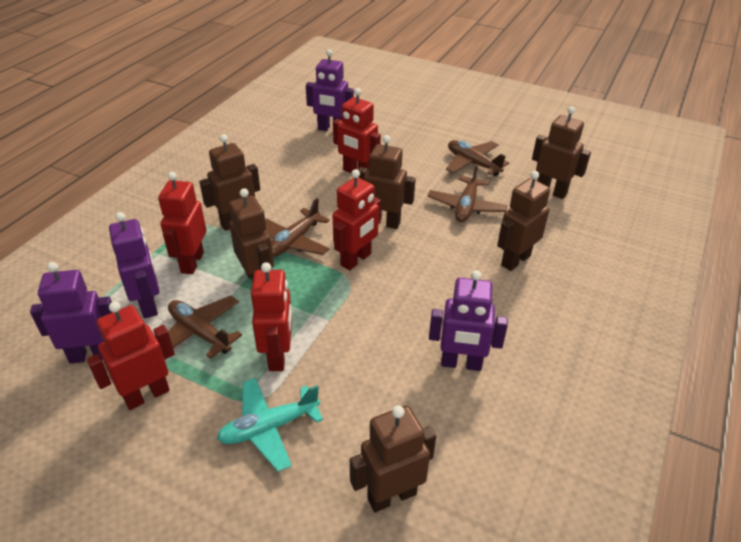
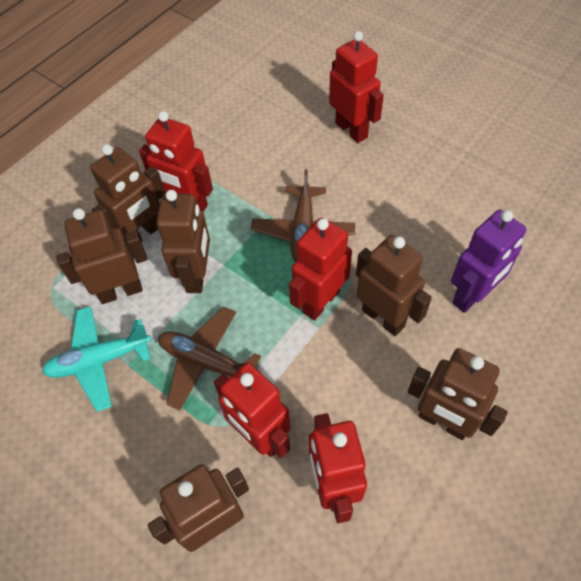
brown plane: [168,296,242,359] [265,198,330,257] [427,163,508,222] [446,140,509,176] = 4 -> [158,307,261,411] [251,169,355,262] = 2
purple robot: [30,262,113,364] [109,212,159,319] [306,49,354,131] [429,270,508,371] = 4 -> [451,210,526,313] = 1

